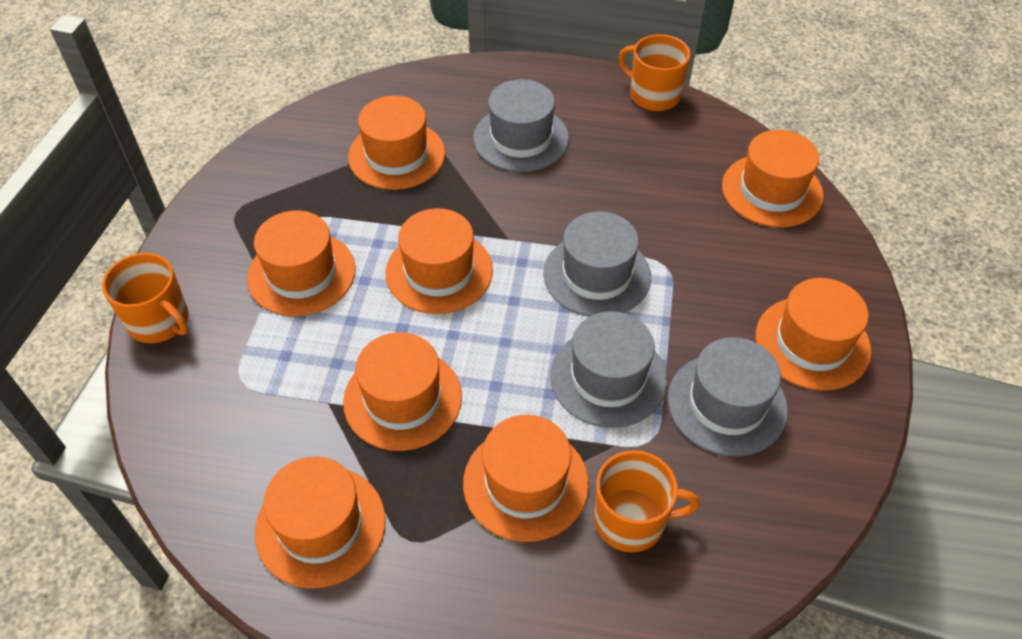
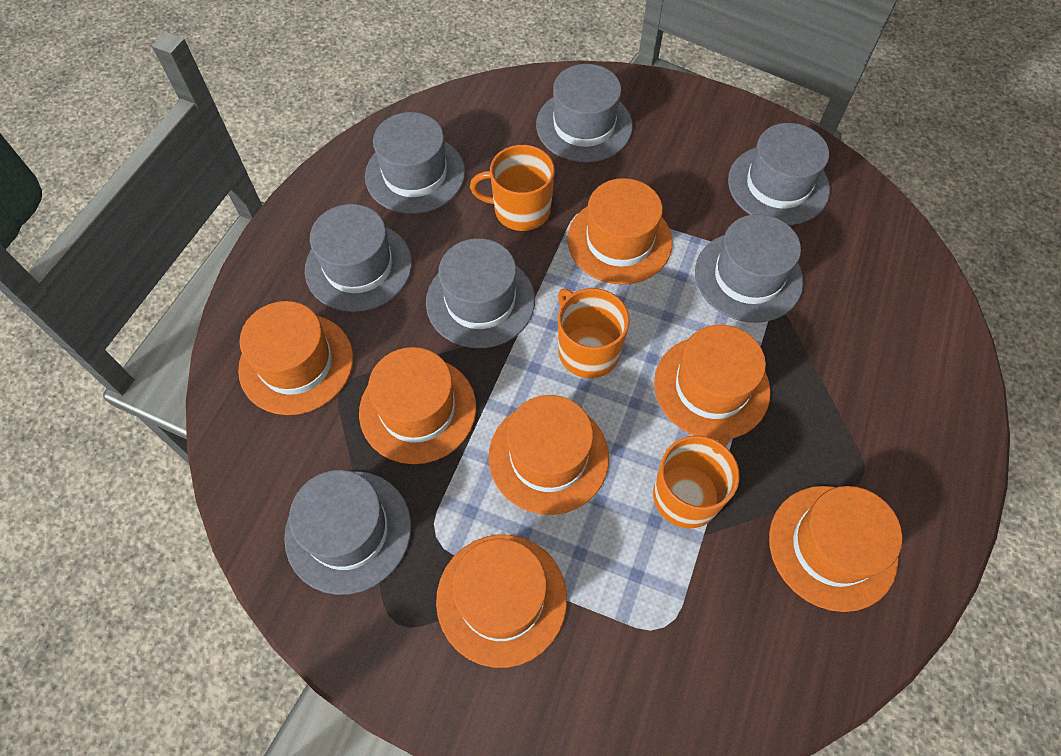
grey hat: [473,79,569,172] [543,212,651,317] [550,311,667,428] [668,337,788,456] = 4 -> [284,470,411,595] [305,204,412,312] [365,112,465,214] [426,238,535,348] [536,64,633,162] [695,214,803,323] [728,123,830,225] = 7
orange hat: [247,210,356,316] [255,457,386,588] [343,332,462,451] [348,96,445,190] [386,208,493,314] [463,415,589,542] [722,130,824,228] [756,278,871,391] = 8 -> [238,301,353,415] [359,347,476,464] [436,535,567,668] [488,395,609,515] [567,178,672,285] [654,325,771,440] [769,486,902,612] = 7

